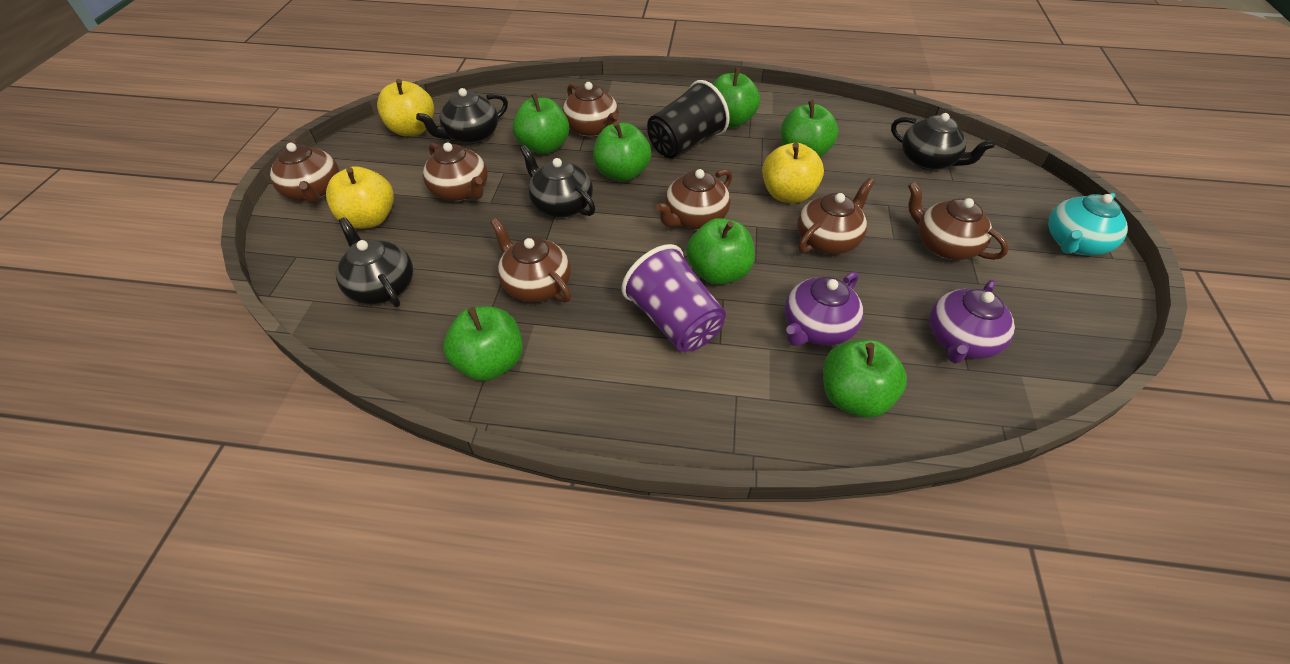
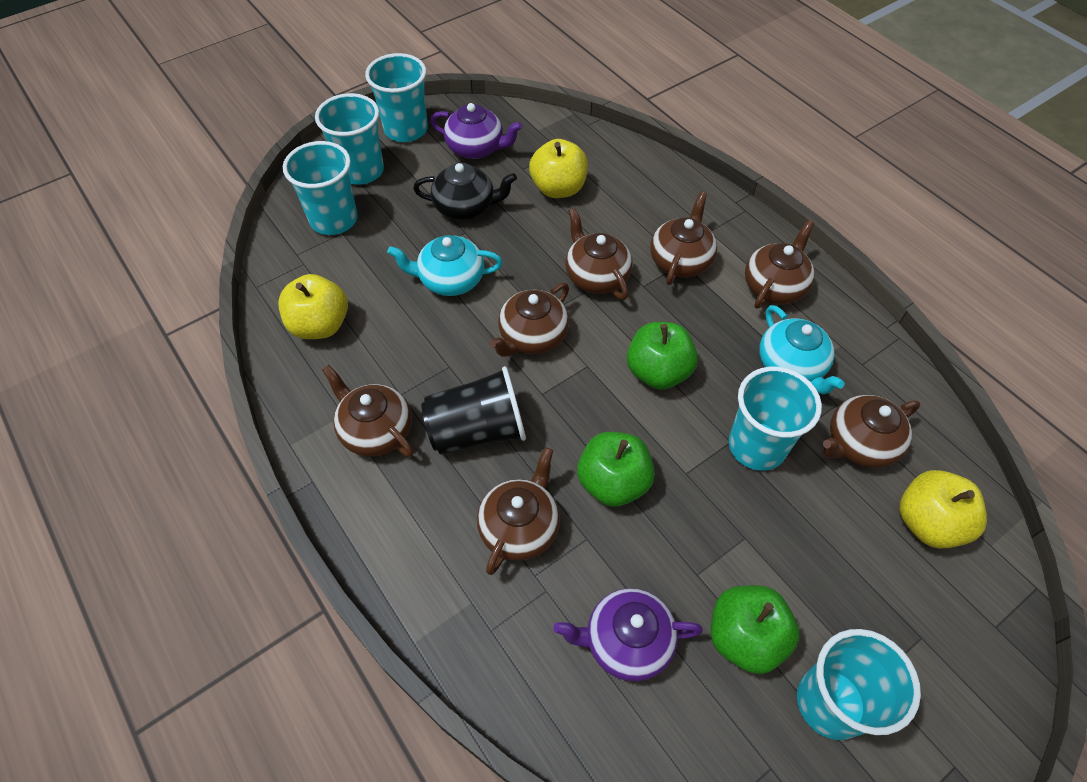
black teapot: [336,217,413,307] [416,88,508,144] [520,145,595,218] [891,113,995,170] = 4 -> [413,163,517,220] = 1
green apple: [443,306,523,381] [513,93,569,154] [593,121,651,182] [686,218,755,285] [713,68,760,128] [781,100,838,157] [823,339,907,418] = 7 -> [577,432,655,507] [627,322,698,390] [711,585,800,674] = 3
purple cup: [621,244,726,352] = 1 -> none = 0
turquoise cup: none = 0 -> [283,141,358,235] [315,93,384,185] [365,53,428,142] [729,367,822,471] [797,629,921,740] = 5
turquoise teapot: [1048,193,1128,255] = 1 -> [387,235,503,296] [759,305,845,394] = 2

